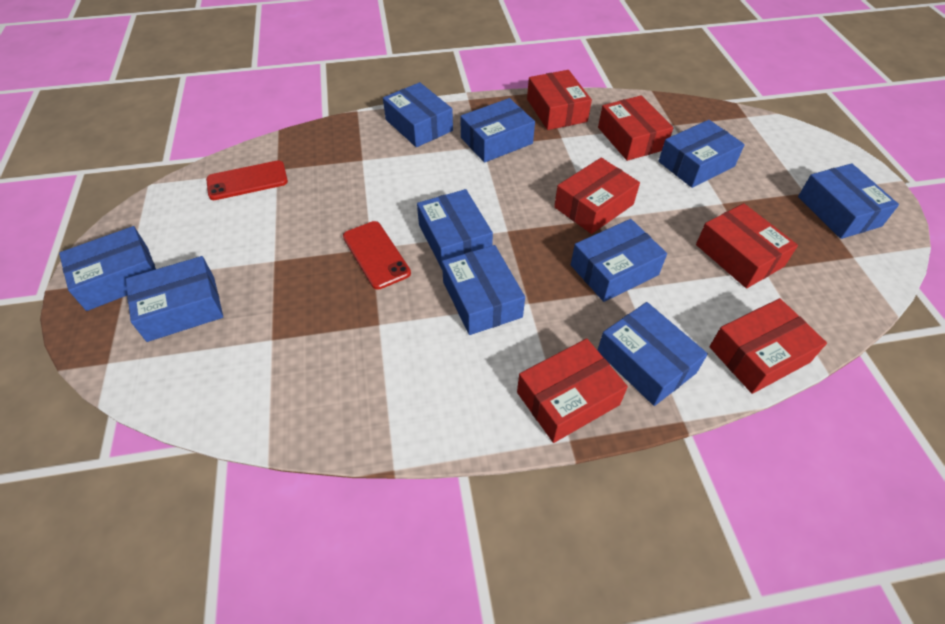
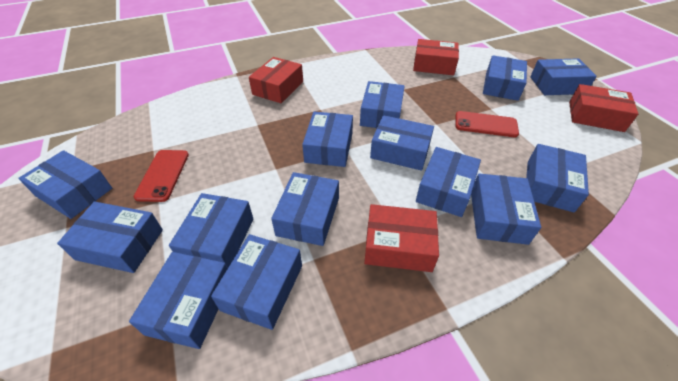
blue box: [59,226,156,311] [126,256,223,342] [383,82,453,147] [417,189,493,269] [442,245,525,335] [460,98,535,163] [571,219,667,302] [598,302,708,406] [659,120,745,188] [798,163,899,239] = 10 -> [18,150,112,219] [57,201,163,273] [129,252,228,349] [169,193,253,268] [211,234,302,330] [271,172,339,246] [302,112,353,167] [360,81,405,128] [370,115,434,171] [416,147,481,217] [471,174,541,245] [483,55,527,101] [526,144,589,212] [530,58,597,95] = 14
red box: [517,339,628,443] [527,70,592,130] [554,158,640,234] [598,95,673,161] [696,203,798,288] [709,298,827,394] = 6 -> [249,57,303,103] [364,204,439,272] [413,39,459,75] [569,84,638,132] = 4

